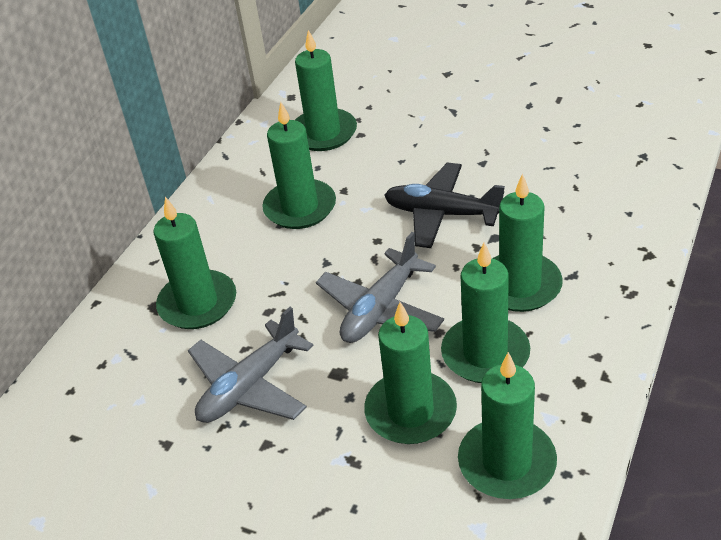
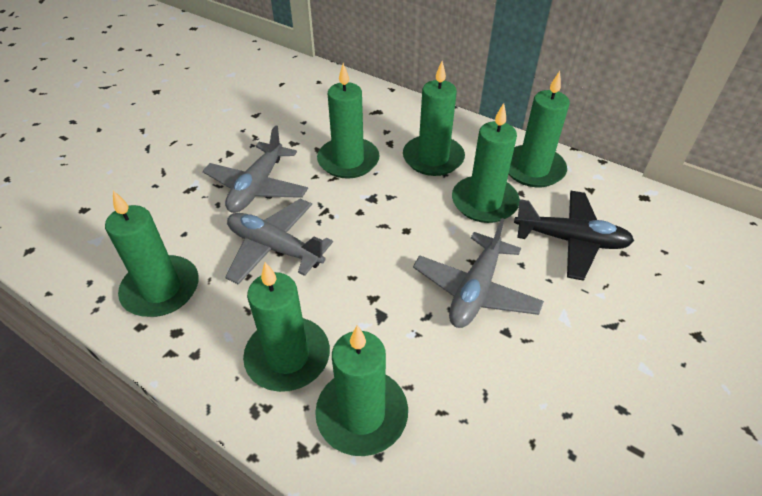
grey plane: [188,307,313,423] [316,232,444,343] = 2 -> [203,125,308,213] [225,199,333,285] [413,218,544,328] = 3

